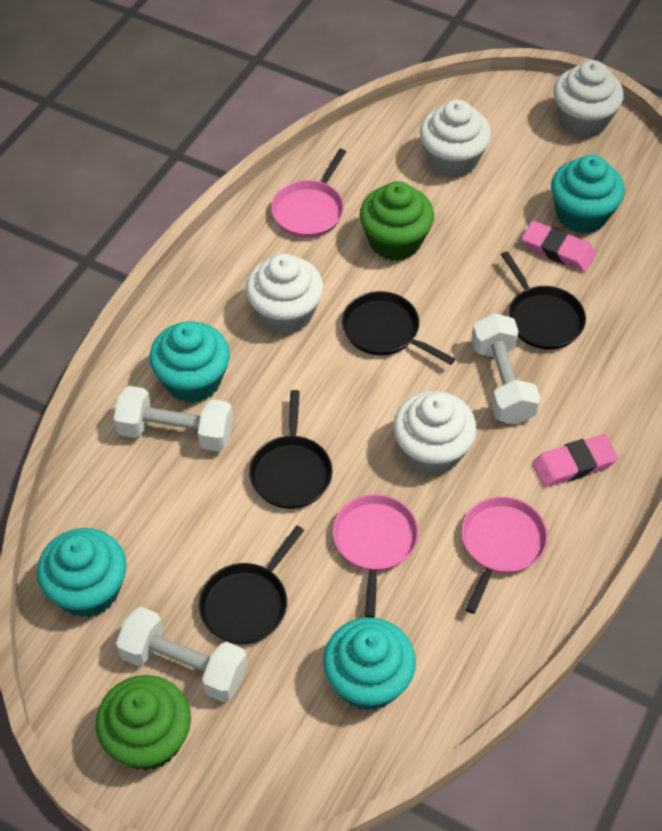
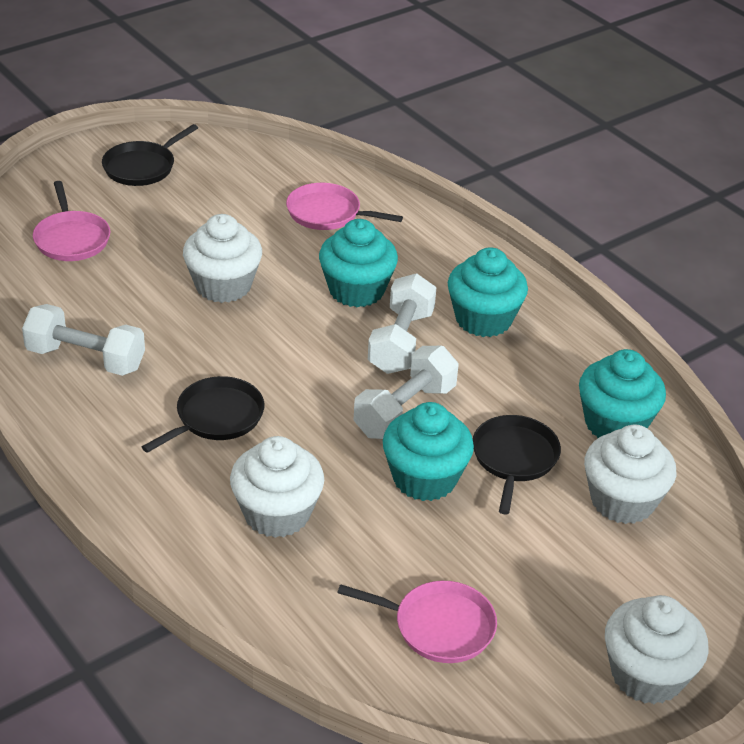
black pan: [199,526,304,644] [249,390,333,509] [342,291,455,365] [501,251,586,350] = 4 -> [102,124,198,186] [142,376,265,453] [473,415,561,515] = 3
green cupcake: [96,675,191,771] [360,181,434,261] = 2 -> none = 0
pink eraser: [522,221,596,272] [532,434,618,487] = 2 -> none = 0

